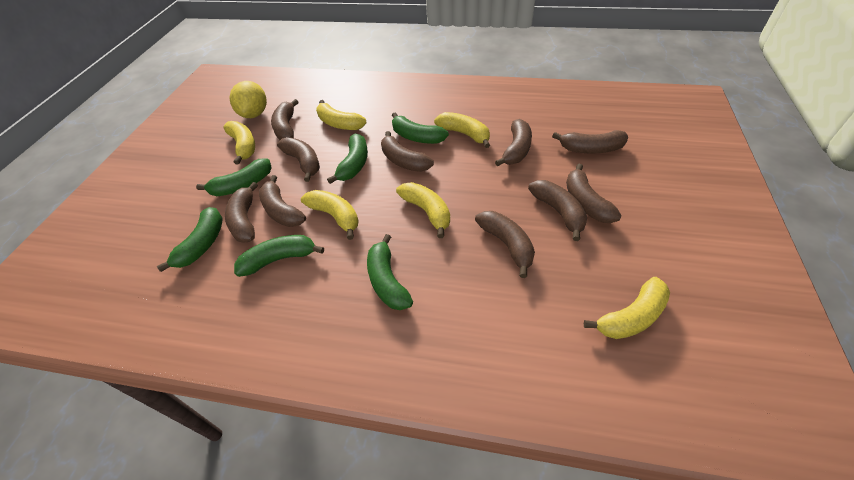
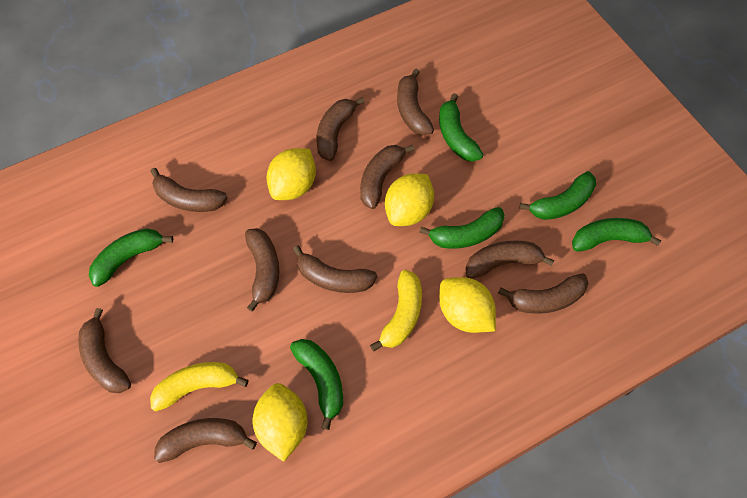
yellow banana: [223,121,255,165] [301,190,359,240] [316,100,367,130] [396,182,450,238] [434,112,490,148] [584,277,670,339] = 6 -> [150,362,248,411] [370,270,422,351] = 2
yellow lemon: [230,81,267,118] = 1 -> [252,383,308,462] [267,148,316,200] [385,173,434,226] [439,277,496,333] = 4

